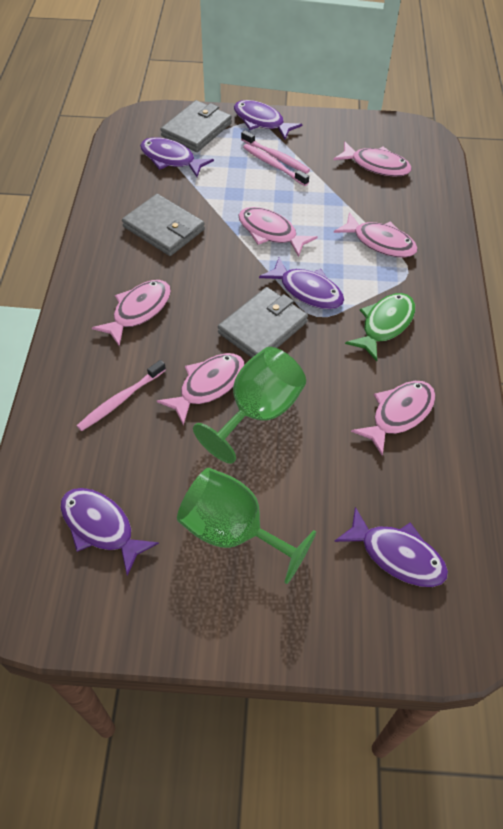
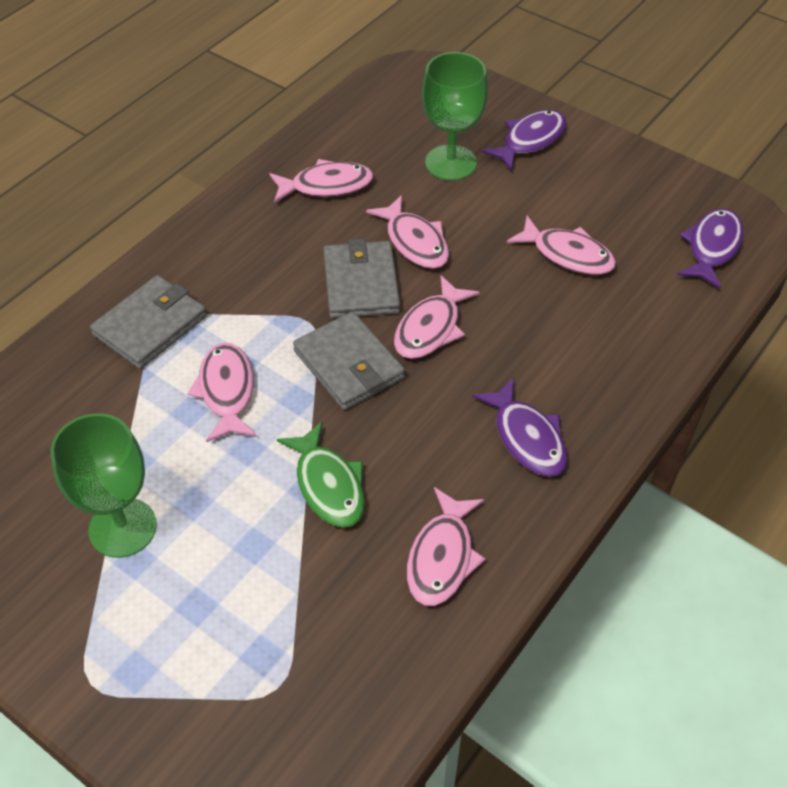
pink toothbrush: [77,360,166,431] [241,130,310,174] [243,144,309,186] = 3 -> none = 0
purple fish: [60,488,159,576] [140,137,214,177] [234,100,302,139] [259,257,344,309] [334,507,448,587] = 5 -> [472,378,567,477] [481,110,567,170] [677,208,744,289] = 3

